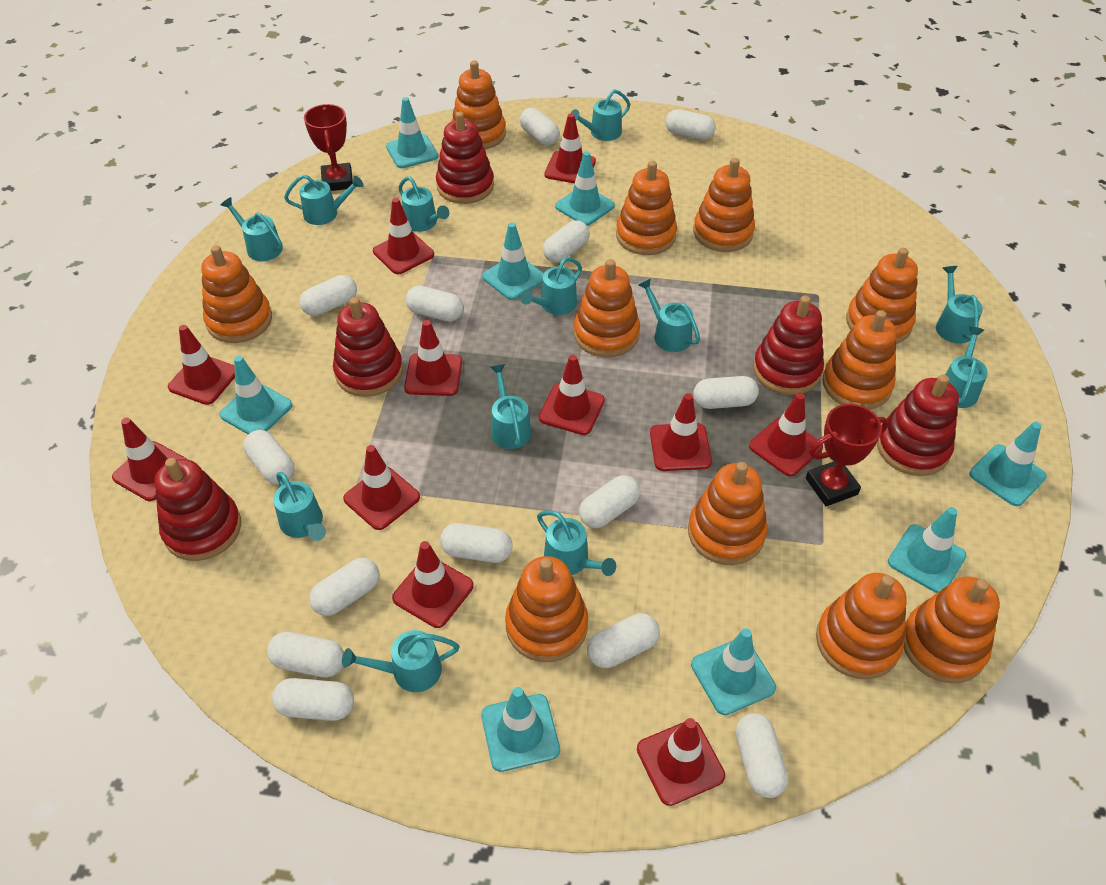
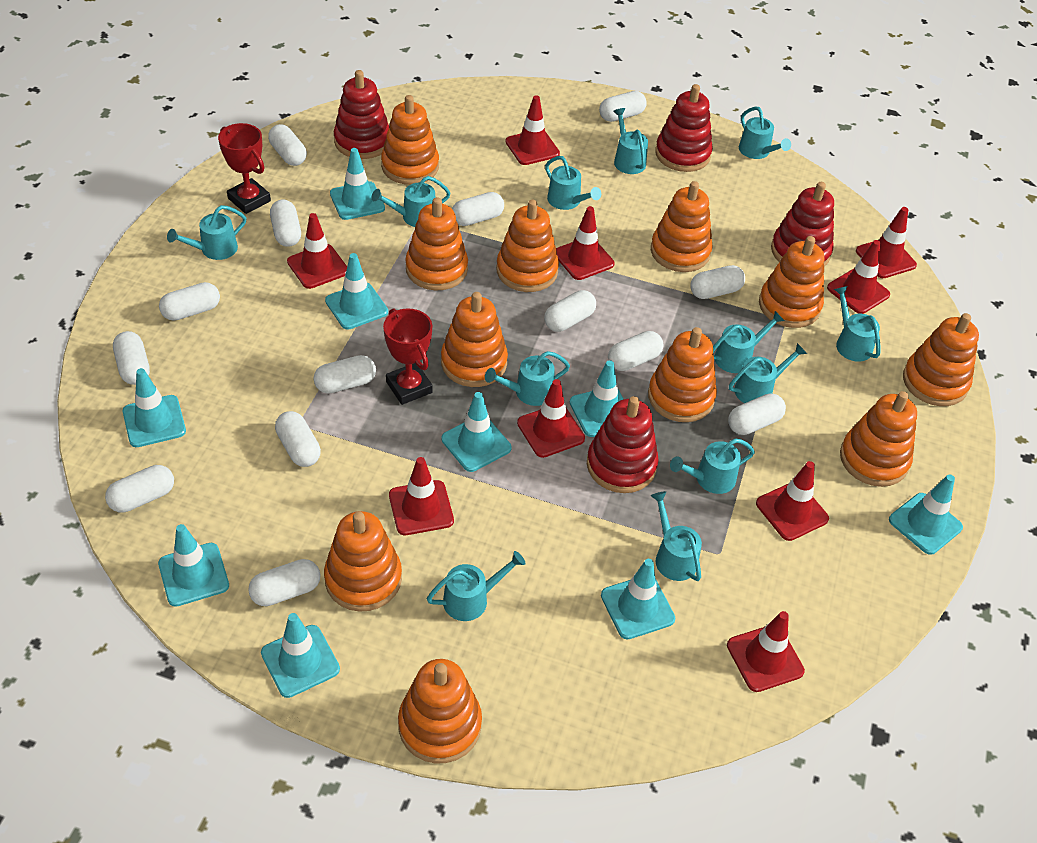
red stacking toy: [154,458,241,561] [333,297,403,397] [436,112,494,204] [753,296,824,395] [877,374,959,476] = 5 -> [334,70,389,159] [587,396,659,493] [655,84,713,172] [771,182,834,266] = 4
red traffic cone: [112,417,187,501] [168,325,235,405] [343,445,420,530] [373,198,434,274] [392,541,474,628] [404,320,462,396] [539,355,605,435] [544,113,596,183] [637,718,725,806] [650,393,712,471] [749,393,823,476] = 11 -> [287,213,347,289] [389,457,454,535] [505,95,560,165] [517,379,585,458] [556,206,614,280] [727,611,805,692] [756,461,829,541] [827,240,890,314] [856,207,917,278] = 9
turquoise traffic cone: [220,356,292,434] [386,97,438,168] [481,687,560,772] [482,222,544,300] [555,151,615,226] [691,628,776,715] [888,507,967,593] [969,422,1046,506] = 8 -> [123,368,186,447] [158,524,229,607] [261,613,340,698] [325,253,388,330] [330,148,385,220] [441,392,512,472] [570,360,623,437] [601,559,675,639] [889,474,963,555] = 9

